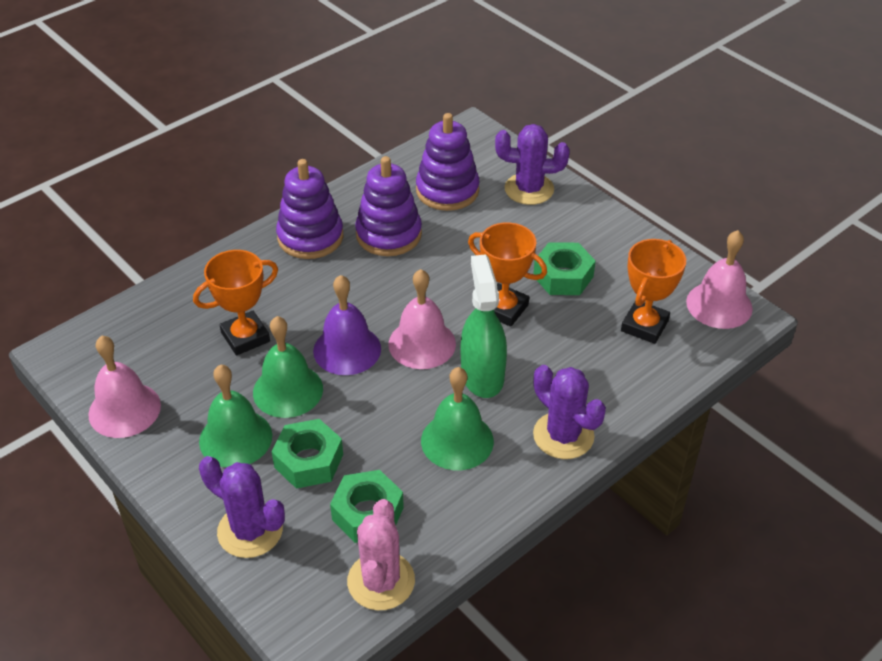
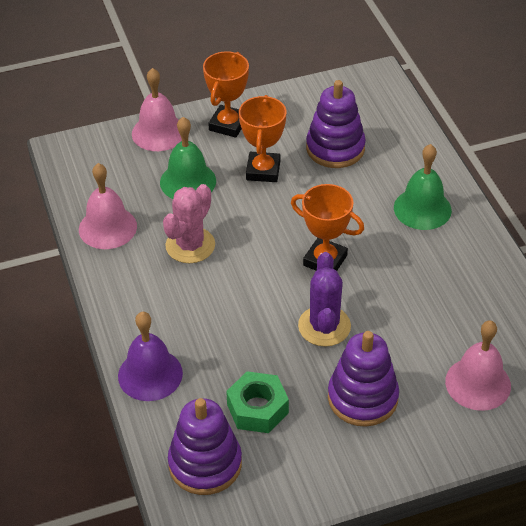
green bell: [199,364,272,468] [253,316,323,418] [421,367,494,470] = 3 -> [160,117,216,199] [394,144,452,230] = 2
green nut: [272,419,343,489] [330,470,404,543] [533,242,596,295] = 3 -> [226,371,289,433] = 1
green spray bottle: [461,254,507,398] = 1 -> none = 0
purple cactus: [199,456,285,558] [495,124,570,205] [533,365,606,459] = 3 -> [298,252,351,347] = 1

